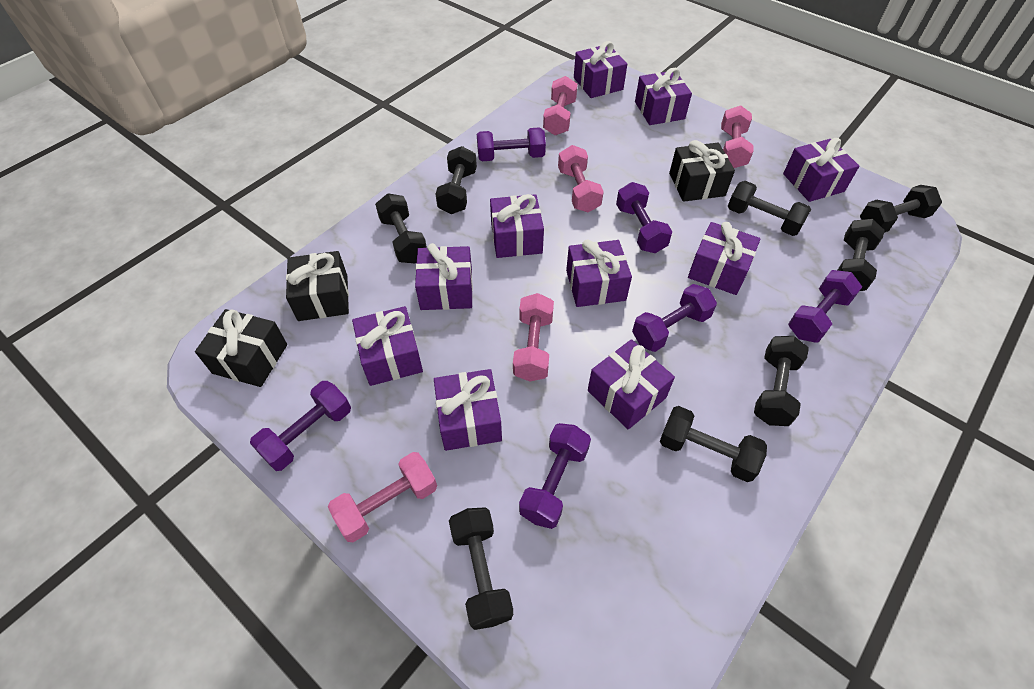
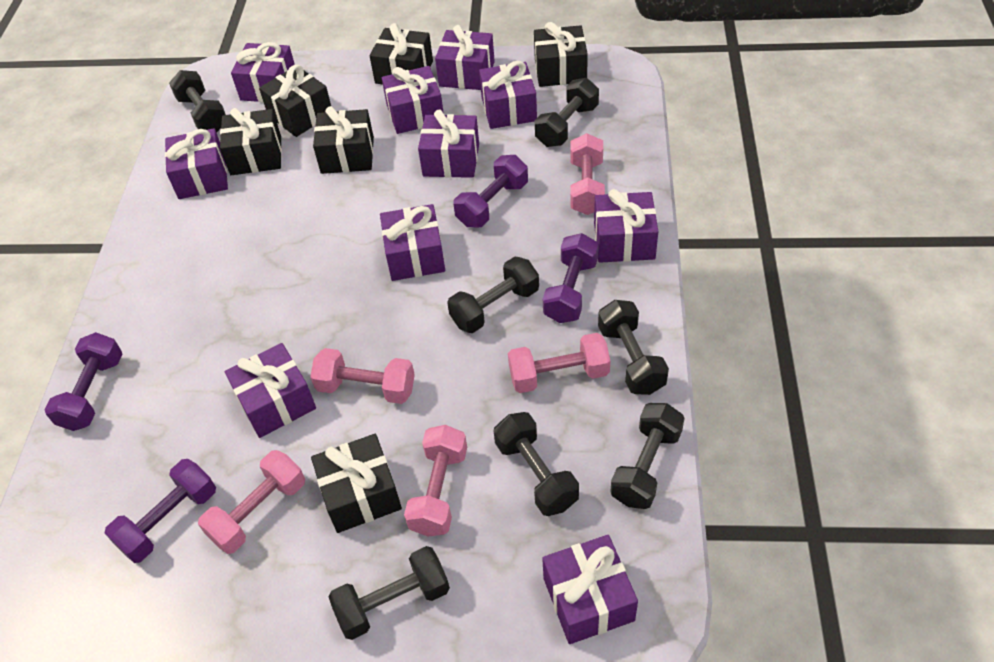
black dumbbell: [375,193,427,263] [435,146,477,214] [449,507,513,630] [660,406,767,482] [728,181,811,236] [754,336,809,426] [837,219,885,291] [860,185,942,233] = 8 -> [169,70,226,133] [328,546,450,640] [447,257,539,333] [494,412,579,516] [535,78,599,147] [598,300,669,395] [610,403,685,509] = 7
black gift: [195,309,287,387] [286,251,349,321] [669,140,735,202] = 3 -> [220,108,282,175] [259,65,331,137] [311,434,402,533] [313,106,374,174] [369,23,433,84] [534,22,588,87] = 6
purple dumbbell: [250,381,351,471] [477,127,546,161] [519,423,591,529] [616,182,672,253] [632,284,717,352] [788,270,862,343] = 6 -> [45,332,122,431] [105,459,216,563] [453,155,528,227] [543,233,599,323] = 4

